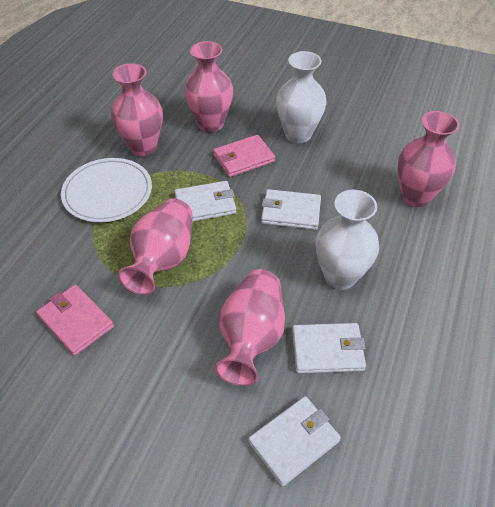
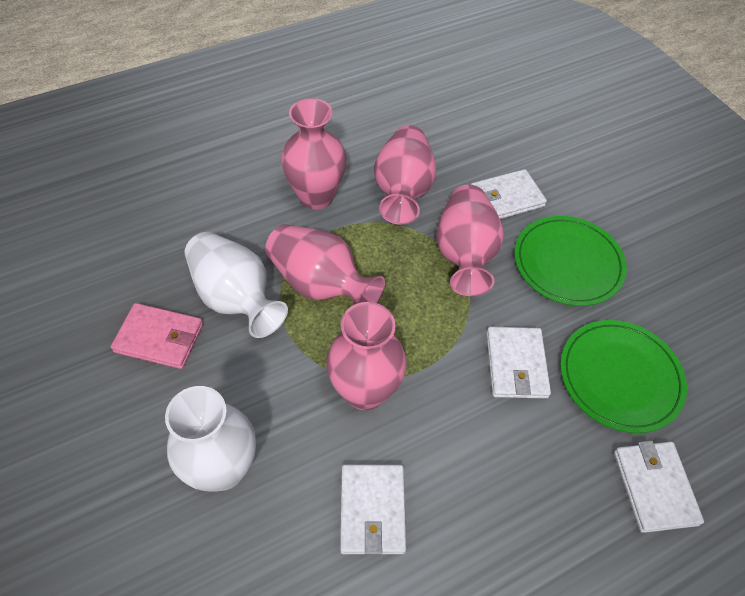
green plate: none = 0 -> [514,216,627,306] [560,320,687,433] = 2
pink wallet: [36,285,114,356] [213,135,275,177] = 2 -> [111,303,203,369] = 1
white plate: [61,158,152,222] = 1 -> none = 0

